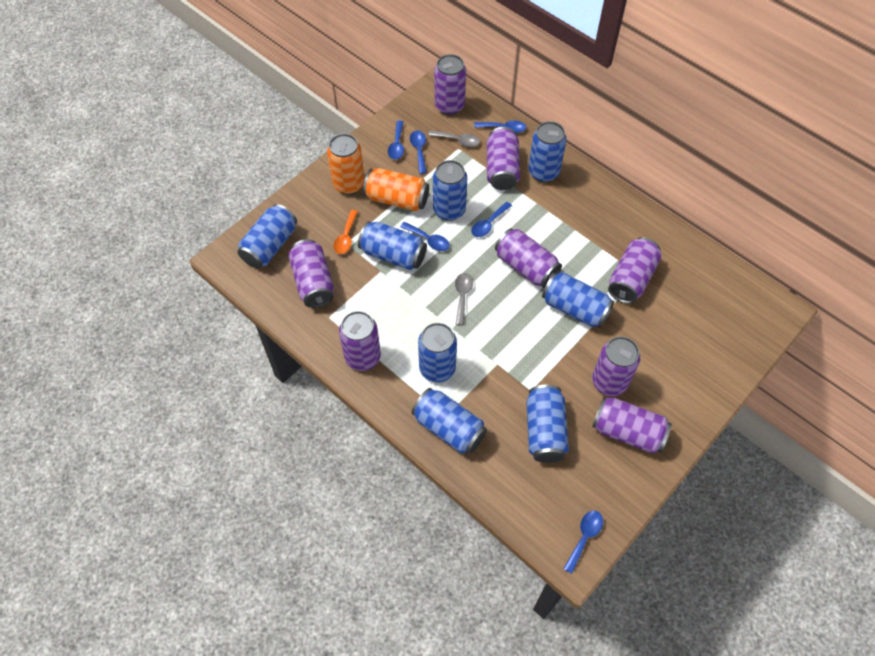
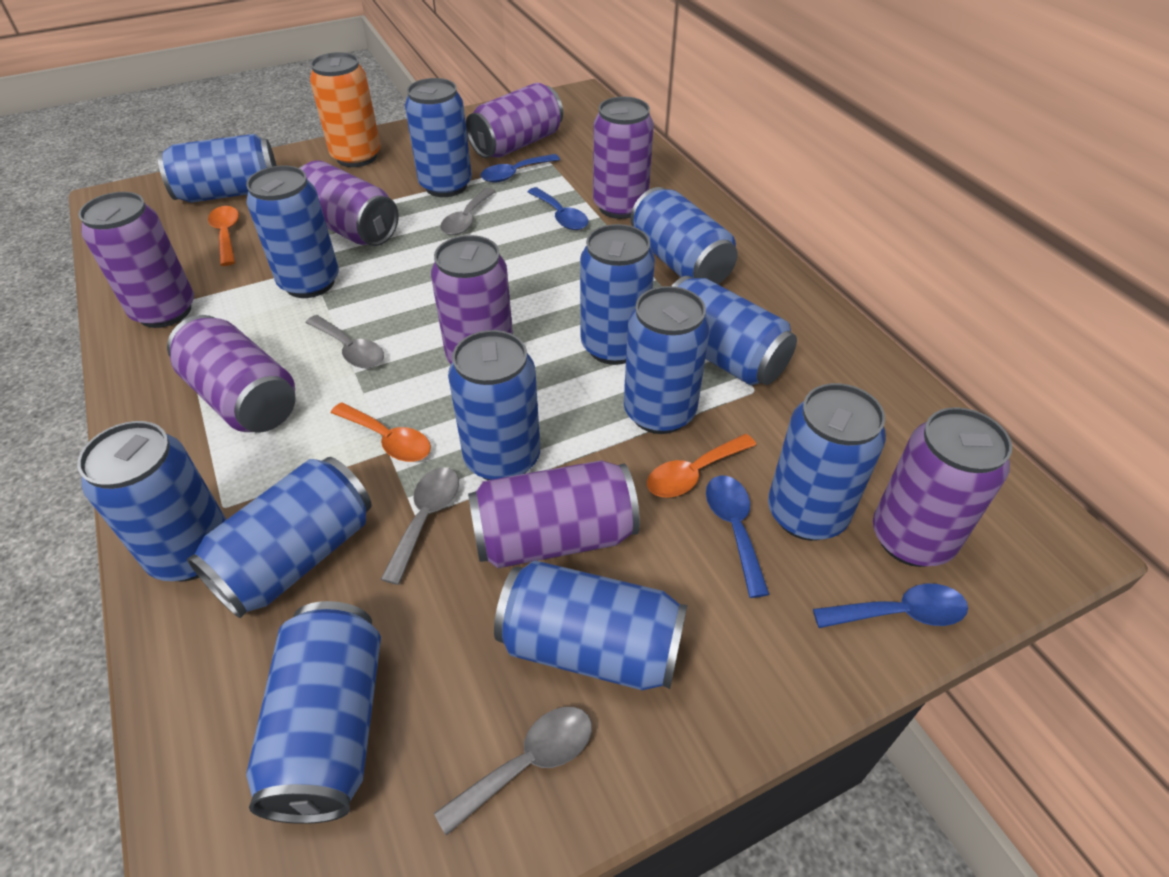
blue can: [238,204,297,268] [358,221,427,270] [412,388,487,454] [418,323,457,383] [433,160,467,221] [526,385,569,463] [528,121,566,182] [542,272,614,328] = 8 -> [77,421,227,582] [157,134,277,203] [187,457,372,618] [246,166,339,298] [246,601,381,824] [405,78,472,197] [448,330,540,480] [494,560,687,690] [580,224,655,365] [624,286,710,434] [630,187,738,284] [672,276,797,385] [768,383,886,541] = 13
blue spoon: [388,121,404,160] [400,222,450,251] [410,130,427,174] [471,202,512,237] [474,120,527,133] [563,511,603,574] = 6 -> [480,154,560,182] [527,187,588,230] [706,475,770,598] [813,584,968,628] = 4
grey spoon: [428,130,480,147] [455,273,473,325] = 2 -> [305,315,384,368] [381,467,459,585] [434,707,592,835] [440,188,496,235] = 4
orange can: [327,134,365,194] [363,168,429,211] = 2 -> [310,52,381,167] = 1
orange spoon: [333,210,358,254] = 1 -> [208,206,239,266] [331,402,431,462] [647,434,756,497] = 3

